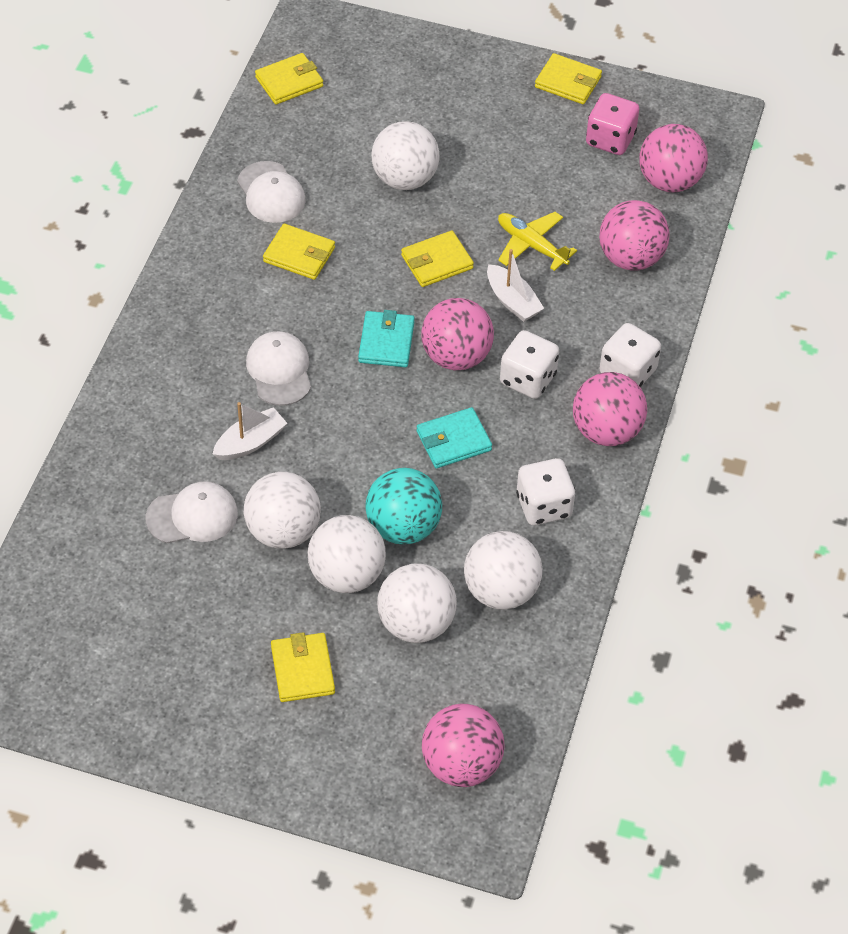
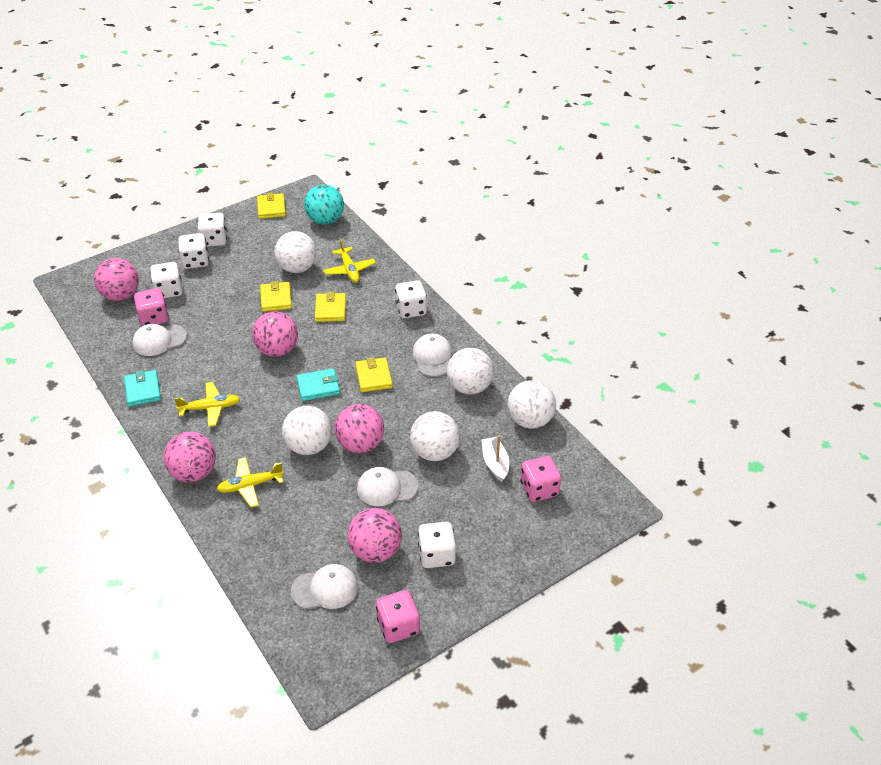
pink dice: [586,93,639,155] = 1 -> [134,288,169,326] [376,590,420,643] [520,456,561,502] = 3
white boat: [213,402,287,460] [487,249,544,322] = 2 -> [481,435,509,482] = 1
white cap: [146,481,238,543] [237,161,306,223] [246,331,311,406] = 3 -> [133,324,187,356] [291,564,358,609] [357,467,418,506] [413,333,452,377] = 4
white dice: [500,330,559,399] [516,458,575,525] [600,323,661,387] = 3 -> [150,262,183,298] [178,233,209,269] [198,213,227,247] [395,280,427,318] [418,522,456,568] = 5
yellow plane: [498,212,577,271] = 1 -> [174,382,240,427] [217,457,284,507] [323,239,376,282] = 3
yellow wallet: [255,53,323,105] [263,224,335,280] [271,632,335,702] [401,231,474,287] [535,53,602,104] = 5 -> [257,193,286,219] [260,281,292,312] [315,292,346,322] [355,357,393,392] = 4

